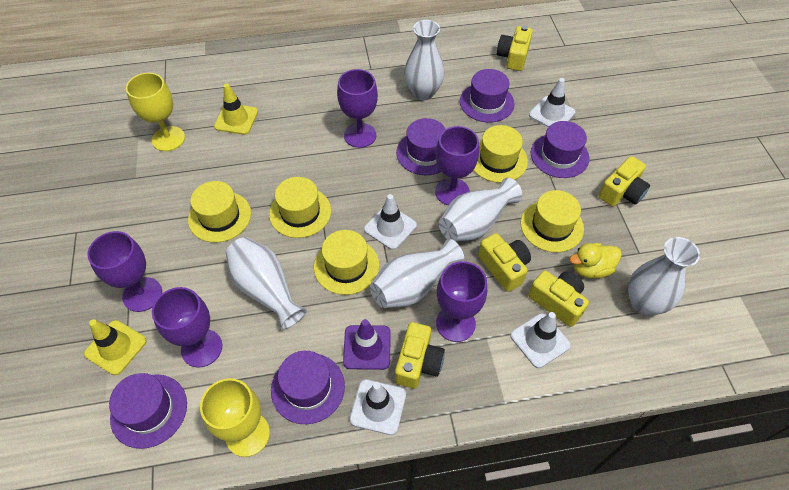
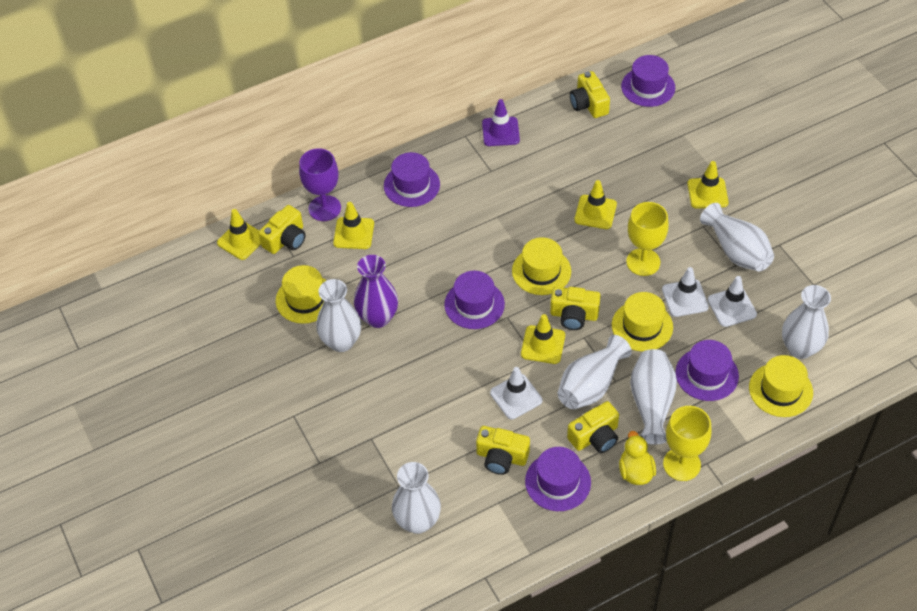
purple goblet: [87,231,162,312] [152,287,222,368] [337,69,378,148] [435,126,479,206] [436,261,487,342] = 5 -> [299,148,341,221] = 1
purple vase: none = 0 -> [354,255,398,328] = 1
white traffic cone: [350,379,406,435] [364,194,417,250] [510,312,571,368] [529,78,575,127] = 4 -> [490,367,542,419] [662,267,709,317] [708,276,757,327] = 3
white vase: [226,237,307,330] [370,239,464,308] [404,20,445,100] [439,178,522,241] [628,237,700,316] = 5 -> [316,279,361,352] [392,462,441,534] [558,335,632,409] [630,349,677,445] [700,203,774,271] [782,285,831,359] = 6
yellow hat: [188,181,251,243] [269,177,331,238] [314,230,380,295] [474,125,528,183] [521,190,584,252] = 5 -> [276,265,327,324] [512,237,571,295] [612,292,673,352] [749,355,813,417] = 4
yellow traffic cone: [84,319,147,375] [214,83,258,135] = 2 -> [217,209,261,260] [333,202,374,249] [521,314,565,364] [574,180,617,229] [687,161,729,209] = 5

